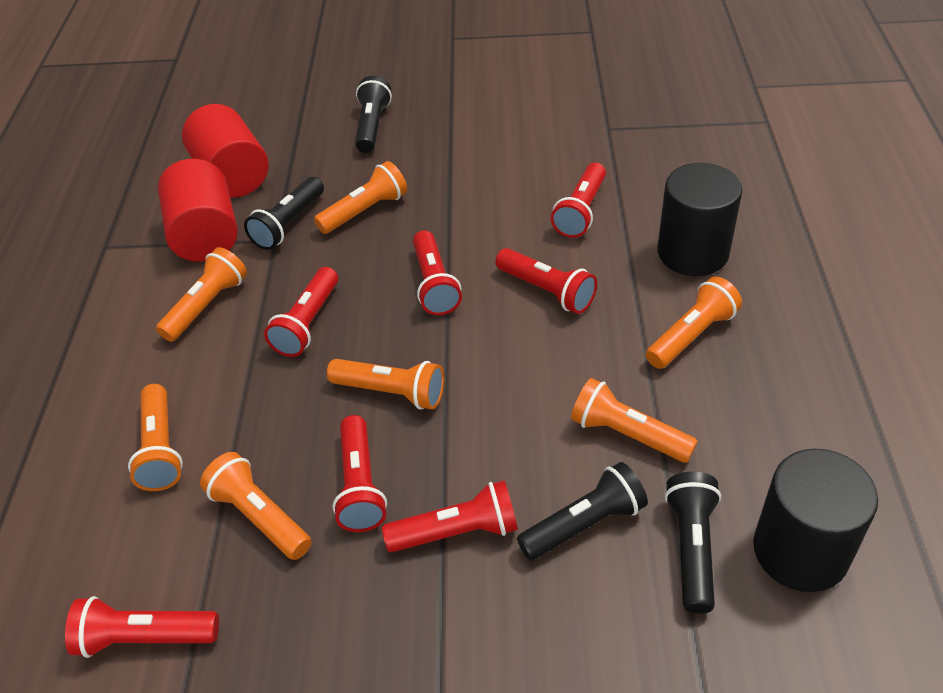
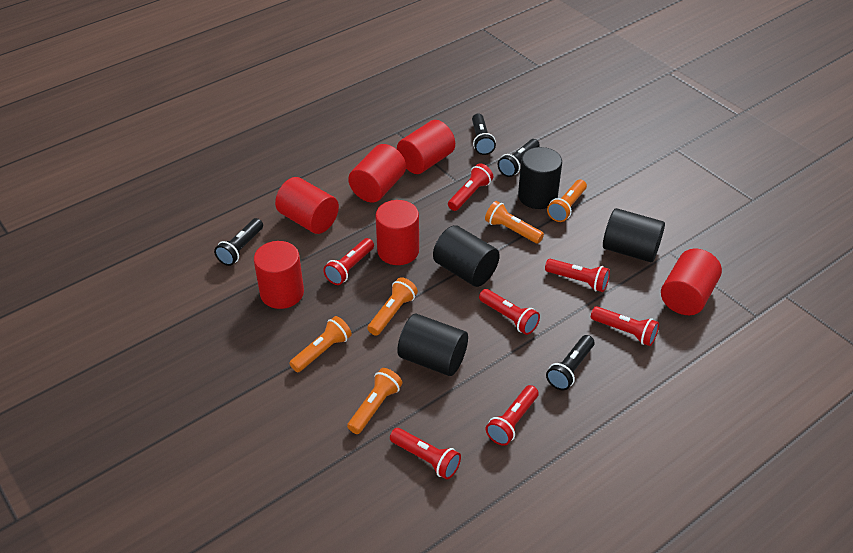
black cylinder: [657,163,742,276] [753,449,878,592] = 2 -> [397,314,468,376] [433,225,500,287] [518,147,562,209] [603,208,665,262] = 4
orange flashlight: [128,384,183,491] [156,247,247,342] [200,452,312,560] [314,161,407,234] [327,359,444,410] [571,378,698,463] [646,277,742,369] = 7 -> [289,316,352,373] [347,368,403,434] [367,277,418,336] [485,201,544,244] [547,179,587,222] = 5
red cylinder: [158,159,238,262] [182,104,268,198] = 2 -> [254,241,304,309] [275,177,339,234] [348,144,406,203] [375,200,419,265] [397,120,455,174] [661,249,722,315] = 6

